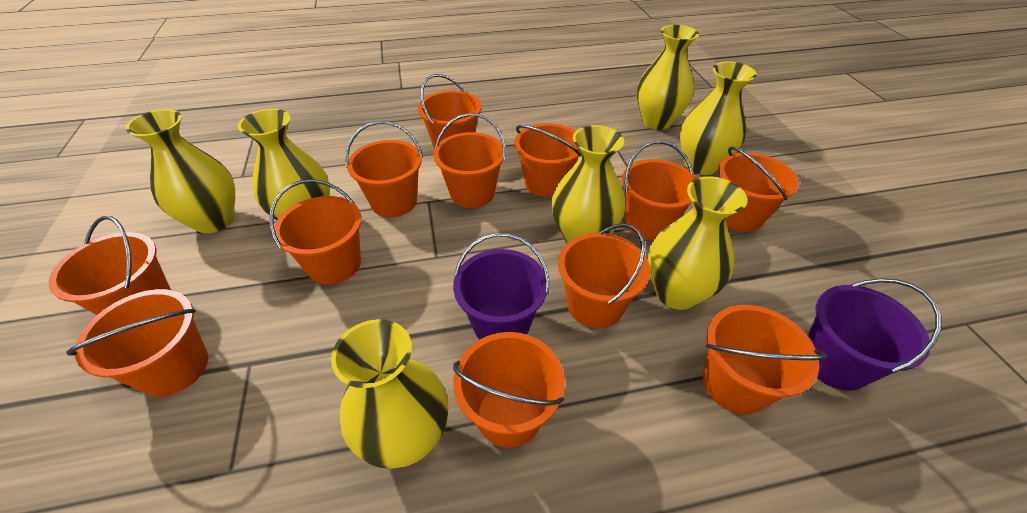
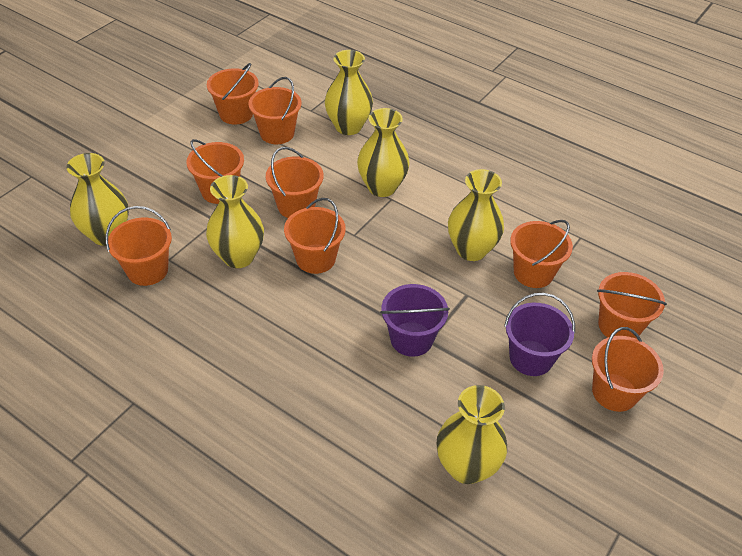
orange bucket: [48,216,171,315] [66,289,208,397] [269,179,362,285] [345,121,423,217] [418,74,482,149] [433,113,506,208] [453,332,565,448] [514,123,581,197] [558,223,650,328] [622,141,697,240] [703,305,827,414] [718,147,799,232] = 12 -> [106,206,172,286] [186,139,244,204] [207,63,259,125] [248,77,301,144] [266,147,324,218] [284,198,346,274] [510,220,573,288] [592,327,664,412] [597,272,667,339] = 9
yellow vase: [126,109,235,233] [238,109,330,220] [331,319,448,469] [552,125,625,243] [637,25,699,130] [648,176,748,310] [680,62,757,175] = 7 -> [66,153,129,246] [206,175,264,268] [325,50,373,135] [357,108,410,197] [436,385,507,484] [448,169,504,261] = 6

